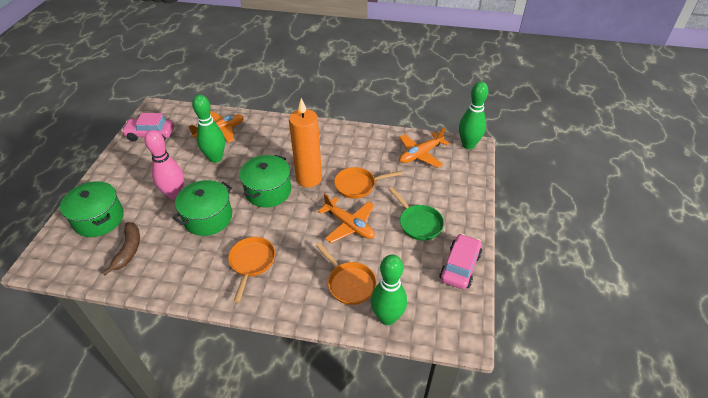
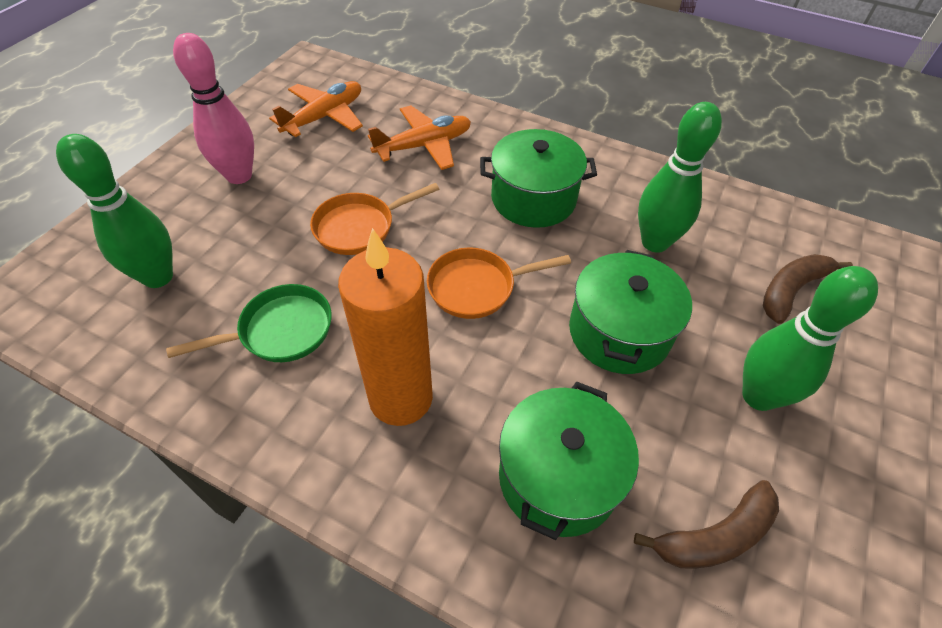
brown banana: [102,222,140,275] = 1 -> [634,480,779,569] [763,254,853,324] = 2
orange pan: [228,237,275,303] [316,243,377,305] [334,167,402,199] = 3 -> [310,183,439,255] [427,247,571,319] = 2
orange plane: [189,111,244,143] [318,193,375,243] [399,127,450,168] = 3 -> [269,81,363,137] [368,105,471,170] = 2
pink car: [121,113,174,141] [439,234,482,289] = 2 -> none = 0

